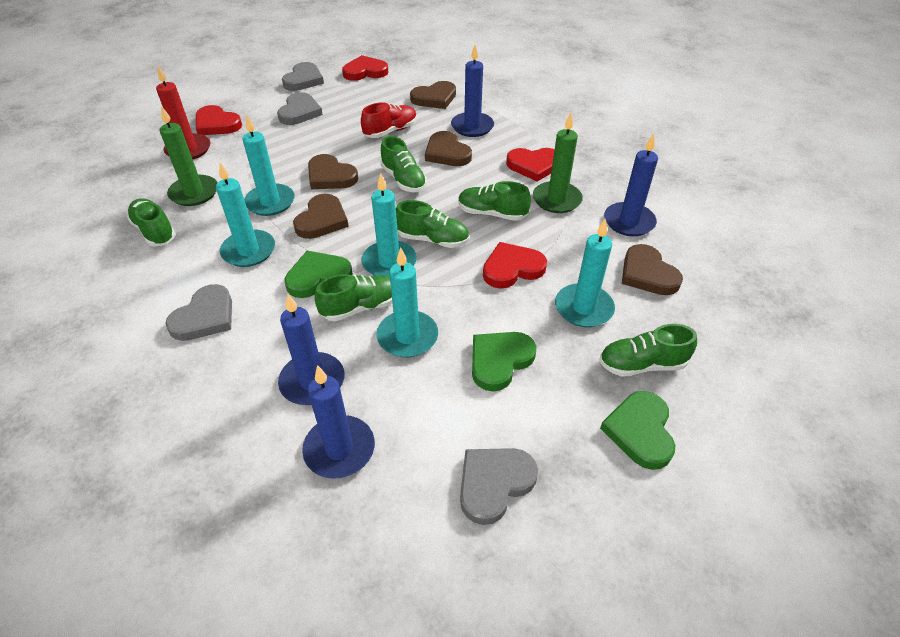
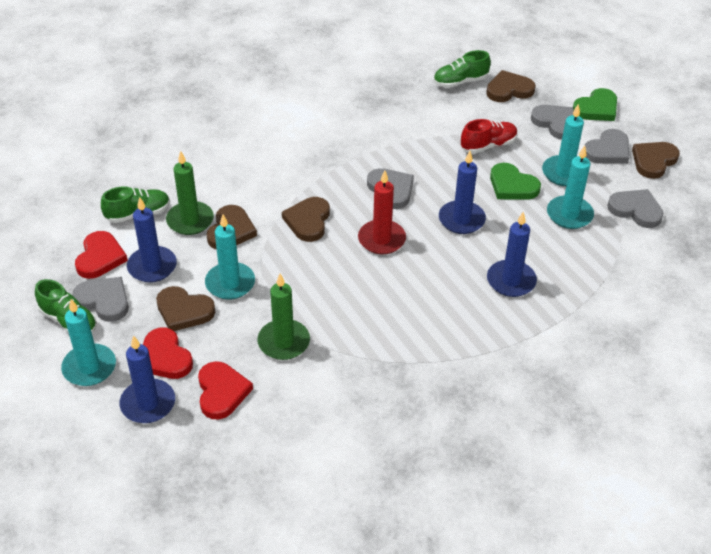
green heart: [284,251,353,298] [472,332,537,391] [600,391,675,470] = 3 -> [490,163,541,200] [573,88,617,121] = 2
green shoe: [127,198,176,247] [315,274,392,321] [381,136,427,192] [396,200,469,248] [458,181,531,221] [599,324,697,377] = 6 -> [35,279,97,334] [101,186,170,223] [434,50,491,88] = 3
grey heart: [165,284,232,341] [277,92,323,125] [282,62,324,91] [460,448,538,525] = 4 -> [72,277,129,322] [367,168,414,209] [531,105,574,140] [585,129,629,164] [607,189,664,228] = 5
red heart: [196,105,242,135] [342,55,388,81] [483,242,547,288] [506,148,555,182] = 4 -> [75,231,128,279] [143,328,193,379] [198,361,253,419] = 3
turquoise candle: [216,162,275,267] [243,115,295,216] [361,173,417,277] [377,247,438,358] [555,218,615,327] = 5 -> [61,299,116,386] [205,214,255,300] [542,104,584,186] [547,146,594,229] = 4

